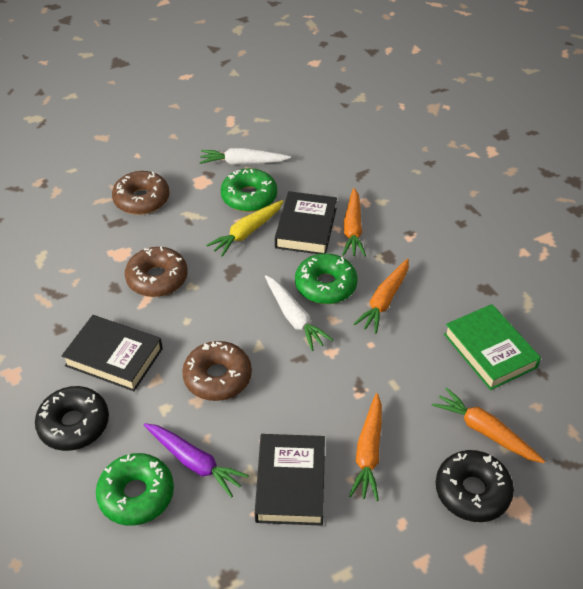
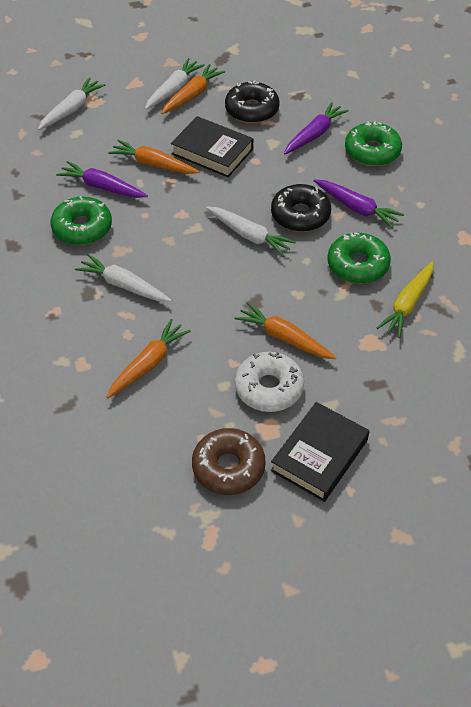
black book: [62,315,163,391] [255,434,325,526] [275,191,337,254] = 3 -> [171,116,253,177] [271,402,370,502] = 2
brown donut: [112,171,170,215] [125,247,188,297] [182,341,252,401] = 3 -> [192,428,266,495] = 1
green book: [444,304,541,390] = 1 -> none = 0
purple carrot: [144,423,249,498] = 1 -> [56,161,148,198] [284,102,349,154] [314,179,404,229] = 3
white carrot: [199,148,291,165] [265,275,333,351] = 2 -> [38,77,105,130] [75,254,172,302] [145,58,205,110] [206,206,296,257] = 4
white donut: none = 0 -> [235,352,304,412] = 1

